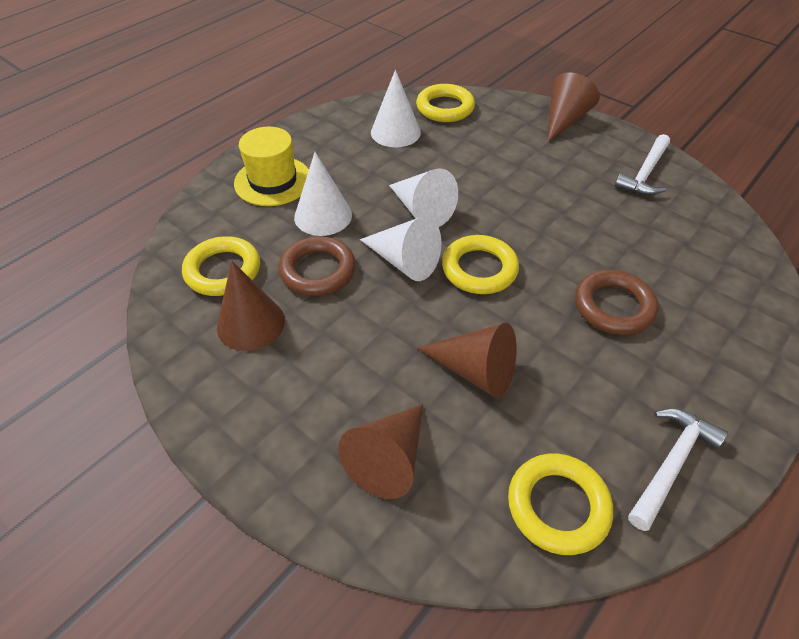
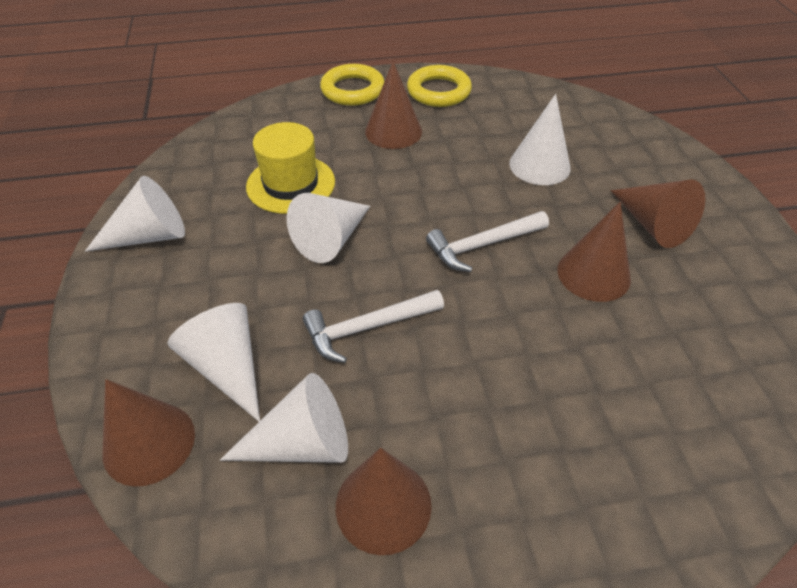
brown cone: [217,261,285,351] [338,404,423,499] [417,323,517,398] [547,72,600,143] = 4 -> [102,379,195,486] [336,448,432,555] [365,61,422,149] [557,202,631,302] [611,179,705,248] = 5
brown ring: [278,236,356,296] [575,270,658,335] = 2 -> none = 0
white cone: [294,152,352,236] [360,216,441,281] [371,70,421,147] [389,168,458,227] = 4 -> [85,176,185,252] [167,303,260,422] [220,373,348,463] [287,193,370,263] [509,94,571,185] = 5
yellow ring: [182,236,260,296] [416,84,475,122] [442,235,519,294] [508,453,613,555] = 4 -> [320,64,385,106] [407,65,472,107] = 2

